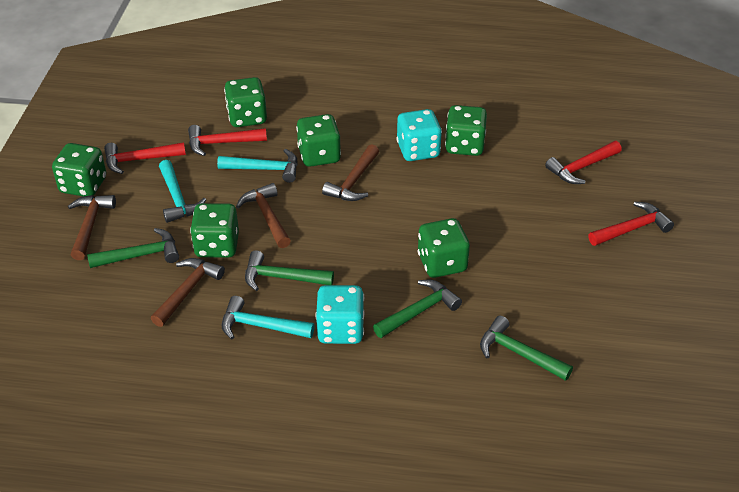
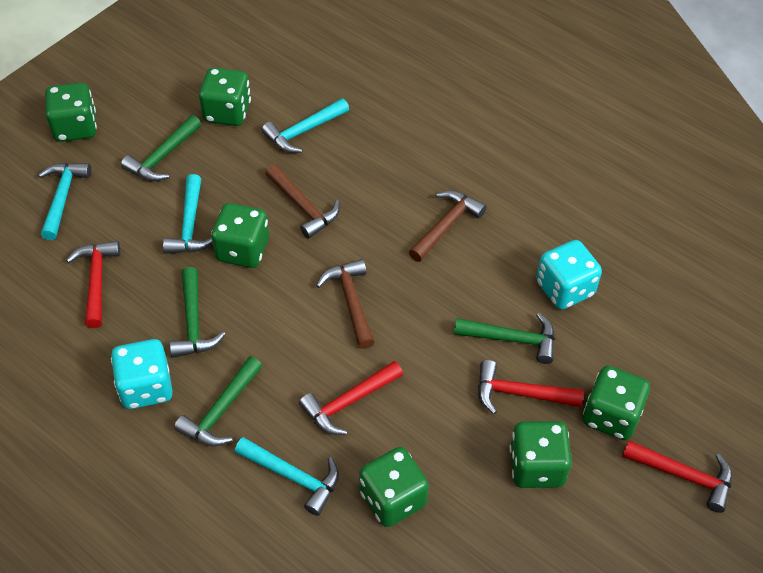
brown hammer: [68,195,116,260] [151,258,225,327] [236,183,291,248] [322,144,379,201] = 4 -> [265,165,340,239] [316,259,375,349] [409,190,487,262] = 3
turquoise hammer: [159,160,206,223] [217,149,298,183] [222,296,315,340] = 3 -> [38,163,91,240] [163,174,212,254] [235,437,339,516] [262,98,349,153] = 4

